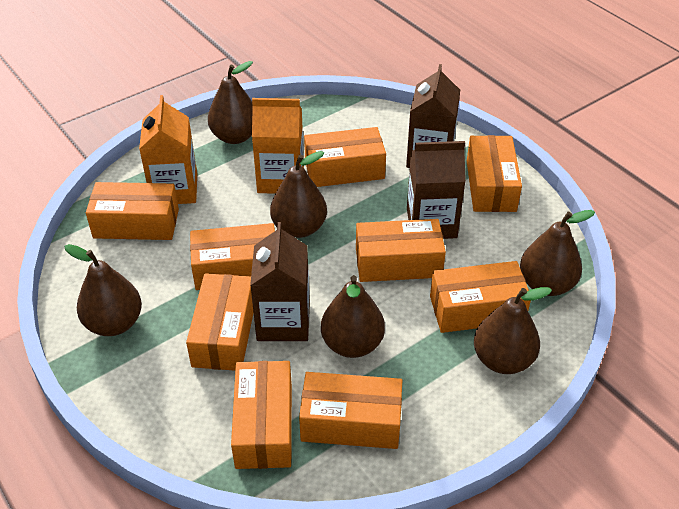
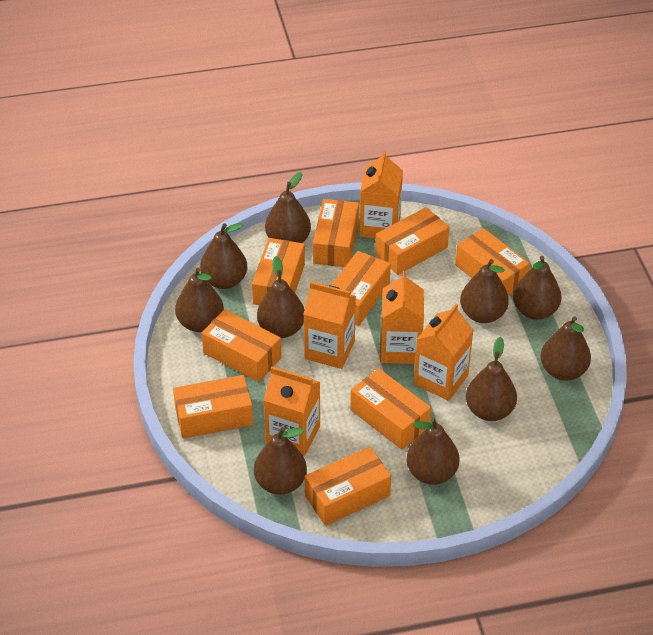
brown carton: [250,222,310,341] [406,64,460,168] [407,141,466,239] = 3 -> none = 0
brown pear: [64,244,142,336] [208,61,253,144] [270,151,327,238] [321,275,385,358] [474,287,552,374] [520,210,595,296] = 6 -> [175,268,224,332] [200,223,247,289] [254,427,307,495] [257,256,305,338] [265,172,311,243] [406,418,460,485] [460,259,509,323] [466,337,517,421] [513,256,562,320] [541,316,591,381] = 10
orange carton: [139,95,197,204] [252,98,304,194] = 2 -> [263,366,320,457] [304,282,356,369] [359,150,403,238] [380,271,424,364] [414,304,473,401] = 5

